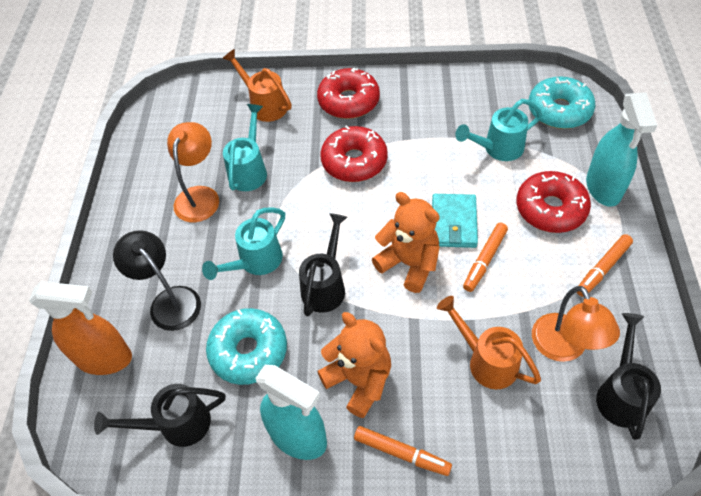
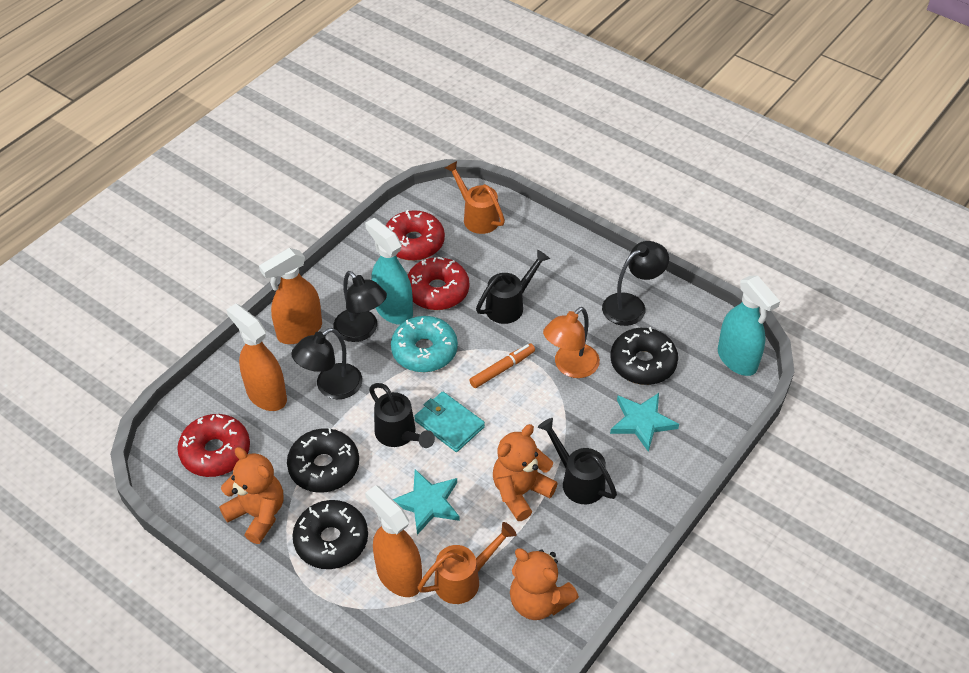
black donut: none = 0 -> [287,428,359,493] [292,500,368,569] [610,327,678,385] = 3
black lamp: [113,230,201,331] = 1 -> [291,328,362,399] [334,271,387,342] [602,241,669,326] = 3
orange lamp: [167,122,219,222] [532,286,620,362] = 2 -> [543,307,600,378] = 1
orange marker: [354,426,452,476] [463,223,508,292] [576,234,633,297] = 3 -> [469,343,535,388] = 1
orange spray bottle: [29,281,132,375] = 1 -> [226,304,287,411] [259,248,322,344] [365,485,422,597] = 3
orange teddy bear: [317,312,391,418] [372,192,440,293] = 2 -> [219,447,283,544] [493,424,558,521] [510,548,579,620] = 3
turquoise donut: [206,308,287,385] [529,76,595,129] = 2 -> [391,316,458,372] = 1
turquoise star: none = 0 -> [393,469,460,535] [610,393,679,452] = 2
turquoise watering can: [202,207,285,280] [223,104,267,191] [455,99,542,161] = 3 -> none = 0

